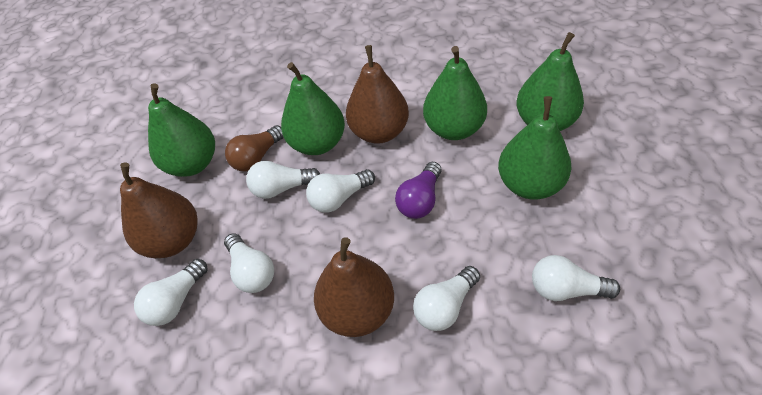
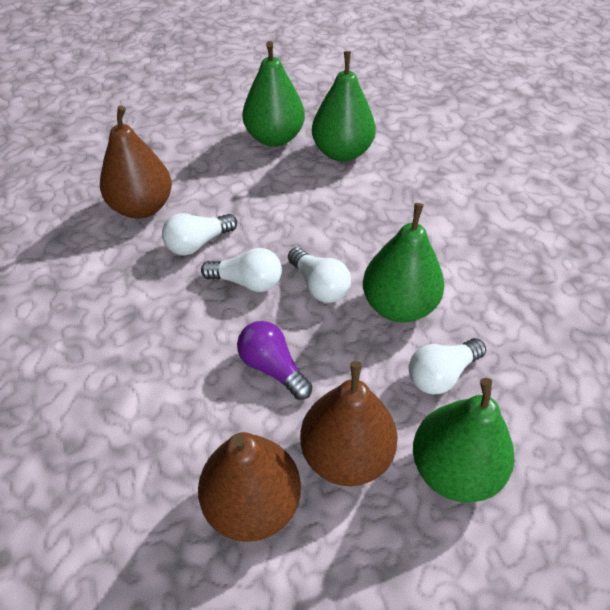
brown light bulb: [225,125,284,171] = 1 -> none = 0
green pear: [148,83,215,177] [281,62,345,155] [423,46,487,140] [498,96,571,200] [516,32,584,131] = 5 -> [242,41,305,147] [312,51,376,162] [363,203,444,322] [413,378,514,502] = 4
white light bulb: [134,259,208,326] [224,233,274,293] [246,161,320,199] [306,169,375,213] [413,266,480,331] [532,255,620,301] = 6 -> [162,213,237,255] [201,248,282,292] [288,247,351,303] [409,338,486,395] = 4

